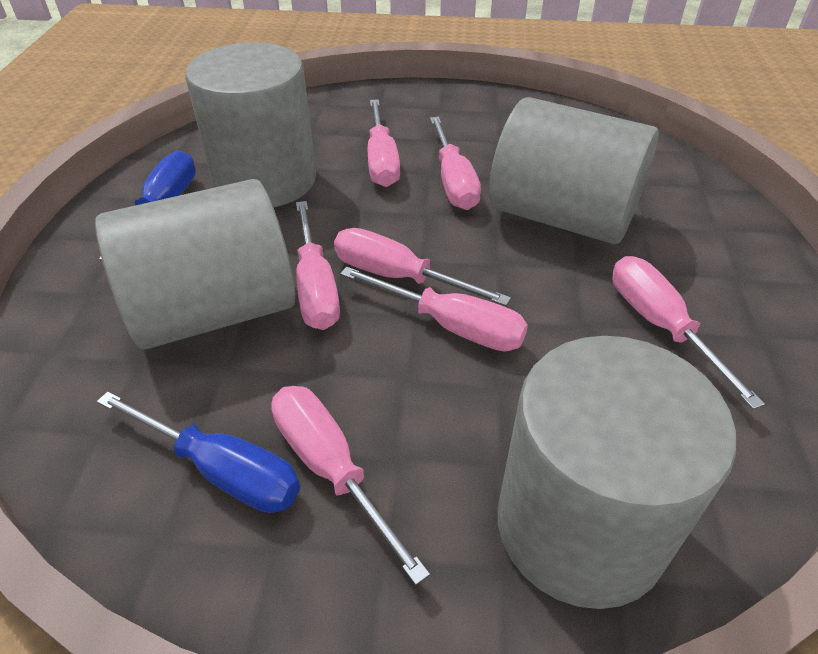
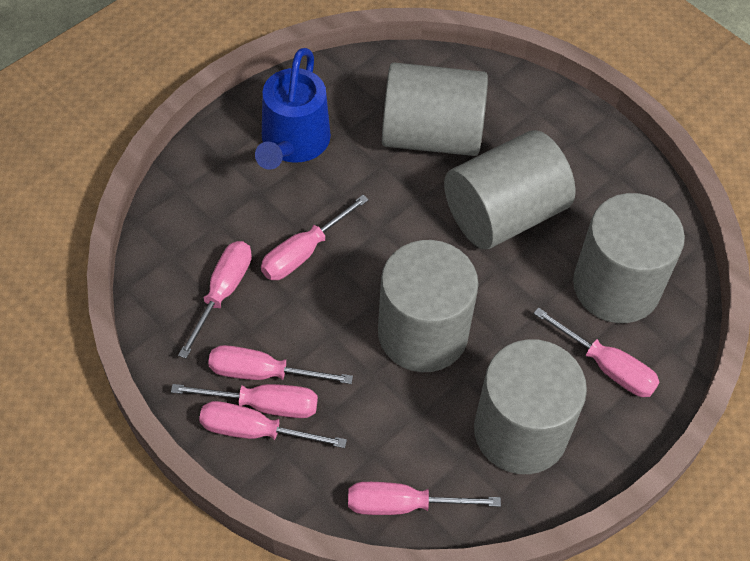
blue screwdriver: [97,391,300,513] [99,151,196,261] = 2 -> none = 0
blue watering can: none = 0 -> [255,48,331,170] = 1
grey cylinder: [95,179,295,350] [186,43,316,207] [489,97,659,244] [498,336,736,609] = 4 -> [378,240,478,372] [382,63,488,156] [444,130,576,249] [474,339,587,474] [573,193,685,323] = 5

